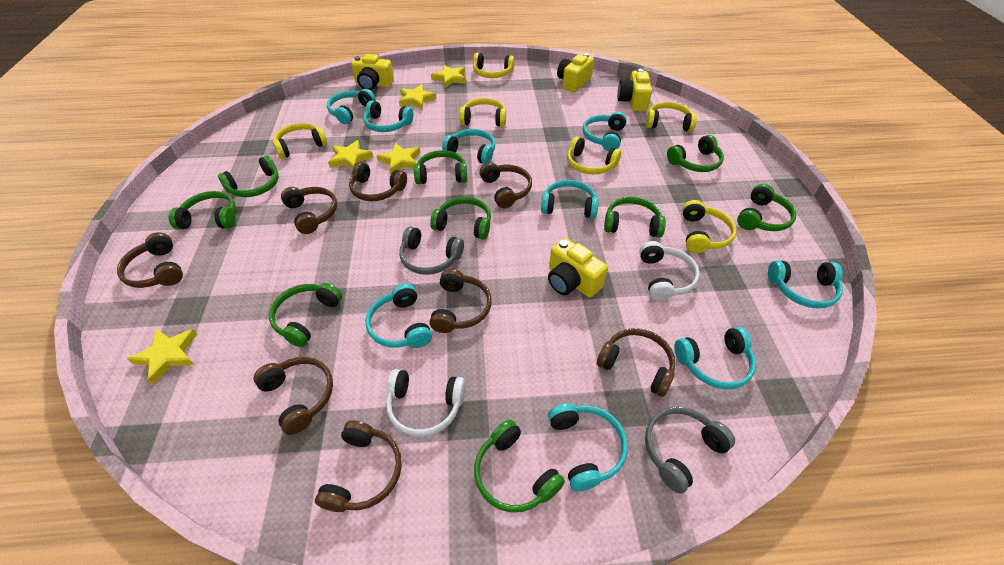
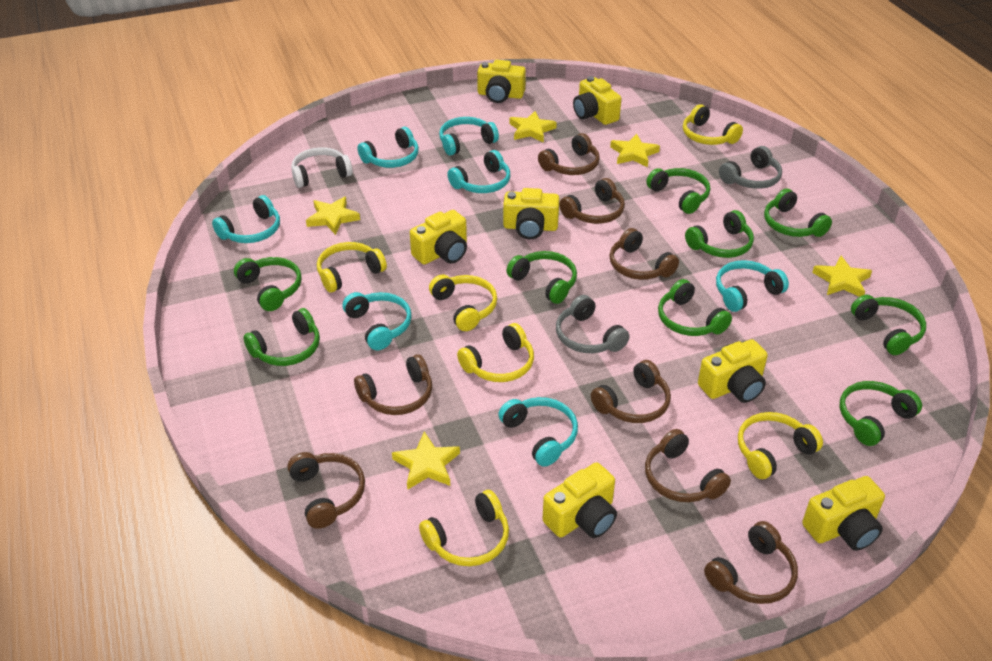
turquoise headphones: [327,89,376,124] [363,100,413,132] [365,283,432,348] [442,129,495,164] [541,180,599,219] [548,403,628,491] [583,112,627,151] [674,327,756,389] [768,261,843,308] = 9 -> [212,195,280,243] [342,292,412,350] [357,127,419,168] [439,117,499,156] [447,150,510,193] [498,397,578,467] [716,260,789,312] = 7
white headphones: [386,369,466,437] [639,241,700,301] = 2 -> [291,147,352,188] = 1
yellow camera: [351,54,394,90] [548,238,608,298] [557,53,594,92] [617,69,652,111] = 4 -> [410,210,467,264] [477,60,526,103] [503,188,559,239] [543,462,617,538] [573,76,621,125] [698,339,768,403] [802,476,885,551] = 7

